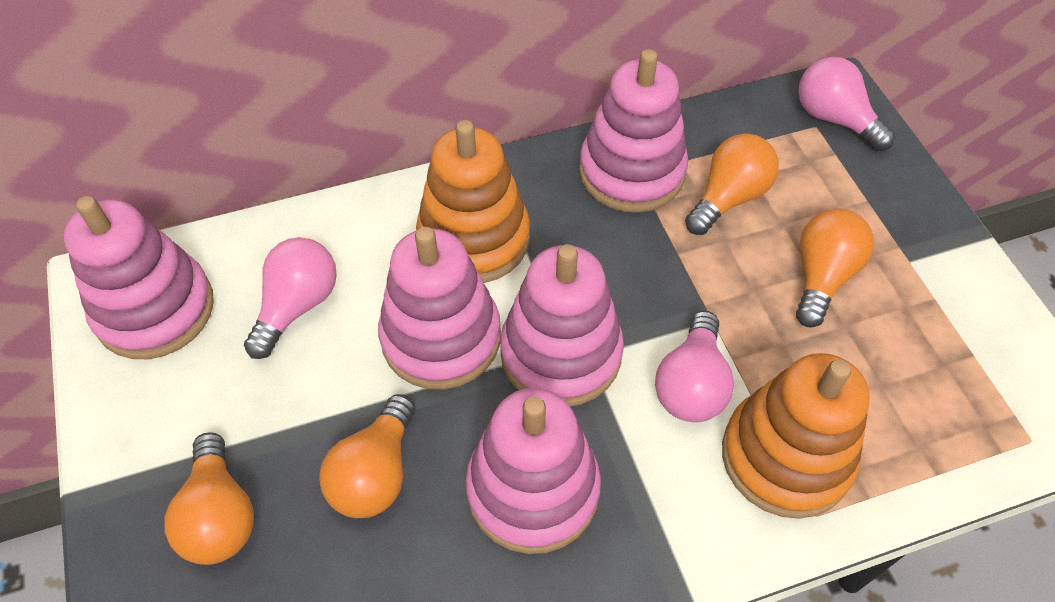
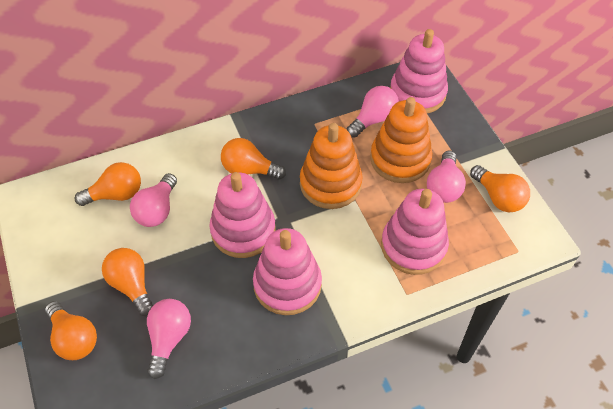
orange light bulb: [164,432,254,565] [319,394,415,518] [685,134,779,235] [796,208,874,328] = 4 -> [45,301,97,360] [75,162,141,206] [102,248,153,316] [221,138,286,180] [470,165,530,212] = 5
pink light bulb: [244,237,337,359] [655,311,734,422] [798,57,895,151] = 3 -> [130,173,177,227] [147,299,191,379] [347,86,399,138] [427,151,466,203] = 4
pink stacking toy: [64,196,214,359] [378,227,501,390] [465,388,601,554] [500,244,624,406] [579,49,688,213] = 5 -> [209,172,276,258] [253,228,322,315] [381,189,449,275] [390,29,448,113] = 4

